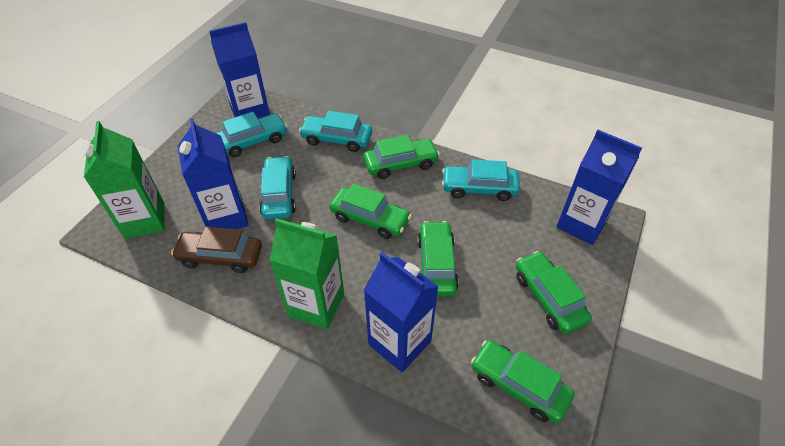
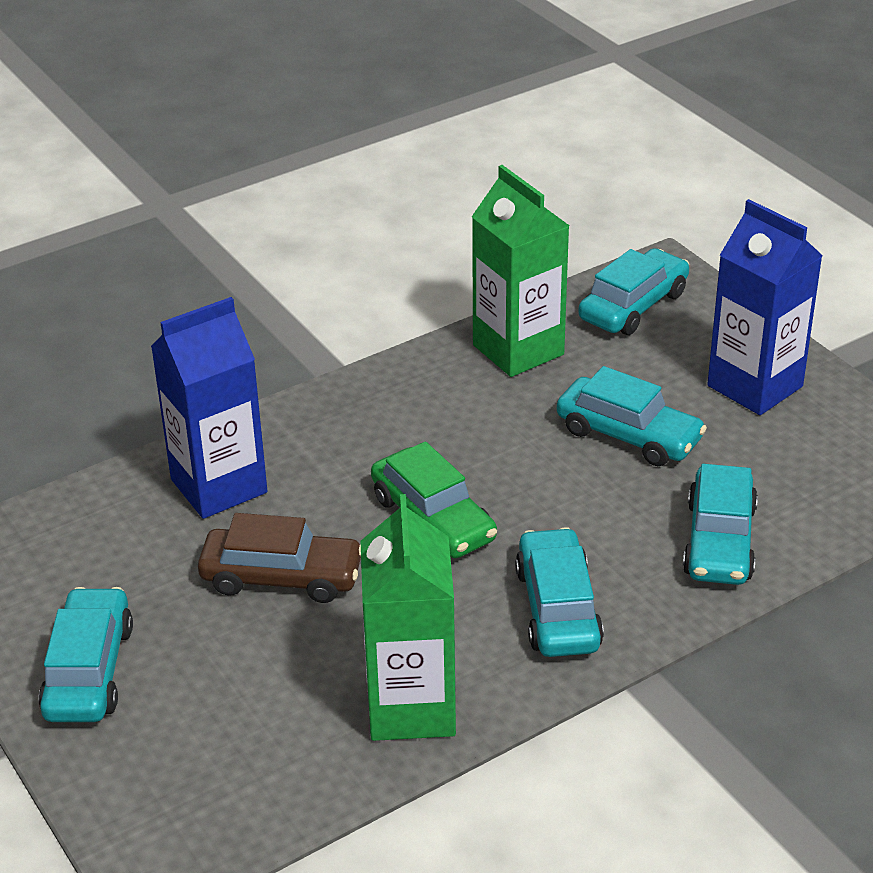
blue carton: [178,118,249,229] [209,22,270,119] [364,252,439,372] [556,130,642,245] = 4 -> [151,297,267,519] [707,199,823,415] = 2
green car: [330,183,412,239] [364,135,440,179] [417,221,459,296] [471,340,574,423] [516,251,592,334] = 5 -> [371,441,497,558] = 1
turquoise car: [216,112,287,157] [259,156,296,219] [299,111,372,152] [442,159,520,201] = 4 -> [38,587,133,722] [515,527,604,657] [557,366,707,466] [578,248,689,335] [683,464,758,585] = 5

